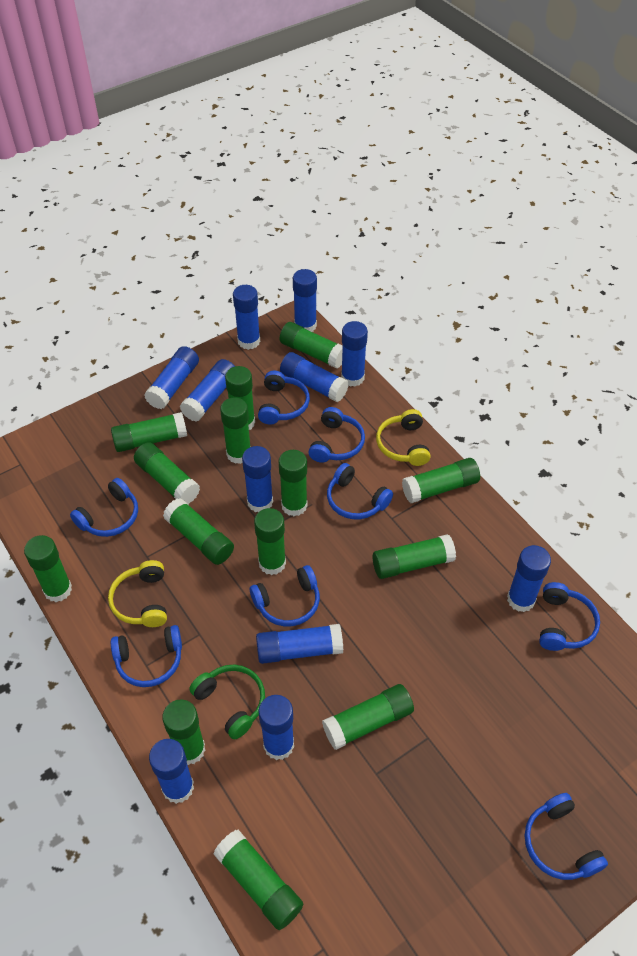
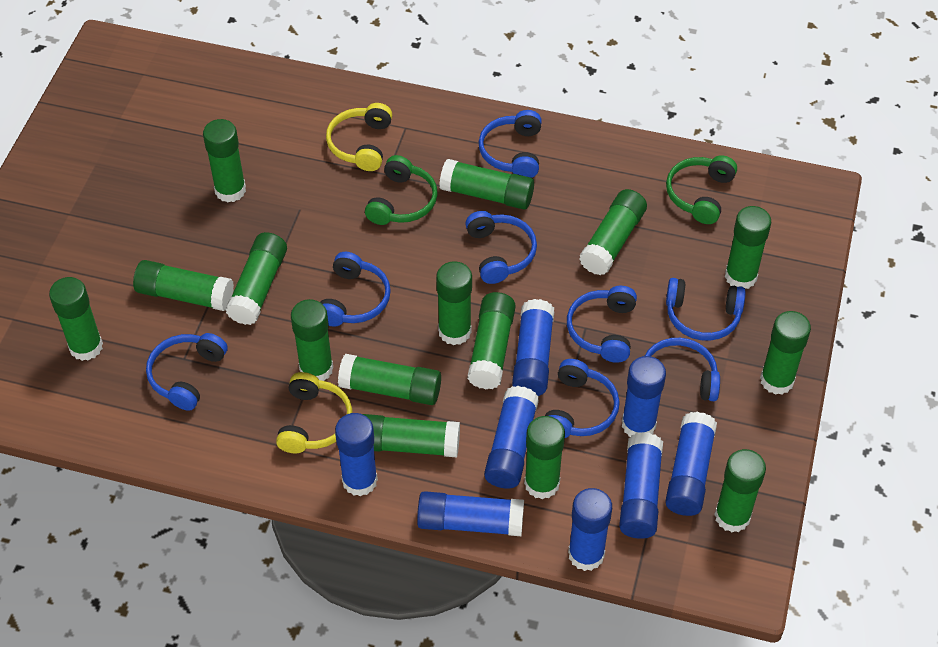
blue glue stick: [144,346,199,409] [149,739,194,804] [180,359,235,421] [233,285,260,350] [242,446,273,512] [256,624,343,664] [258,695,294,760] [280,352,349,402] [293,269,317,332] [341,321,368,387] [507,545,551,612] = 11 -> [335,413,378,496] [417,491,524,536] [484,386,539,489] [512,299,555,396] [568,488,612,571] [619,432,663,539] [622,356,666,437] [665,412,717,516] = 8
green glue stick: [24,535,72,602] [111,412,187,452] [134,442,200,504] [162,699,205,765] [163,498,234,565] [213,830,303,930] [220,397,250,464] [225,366,255,430] [254,508,286,575] [279,450,308,516] [280,322,343,368] [322,684,414,750] [373,534,456,579] [402,458,480,503] = 14 -> [49,277,103,361] [133,260,234,311] [203,119,246,202] [225,232,287,325] [291,299,333,381] [338,354,441,405] [363,414,460,457] [436,261,472,345] [439,159,534,210] [467,292,516,389] [524,416,565,499] [579,189,647,275] [714,449,766,532] [725,206,771,289] [760,311,811,395] = 15
green headphones: [189,665,265,740] = 1 -> [365,155,438,225] [666,155,737,224] = 2

